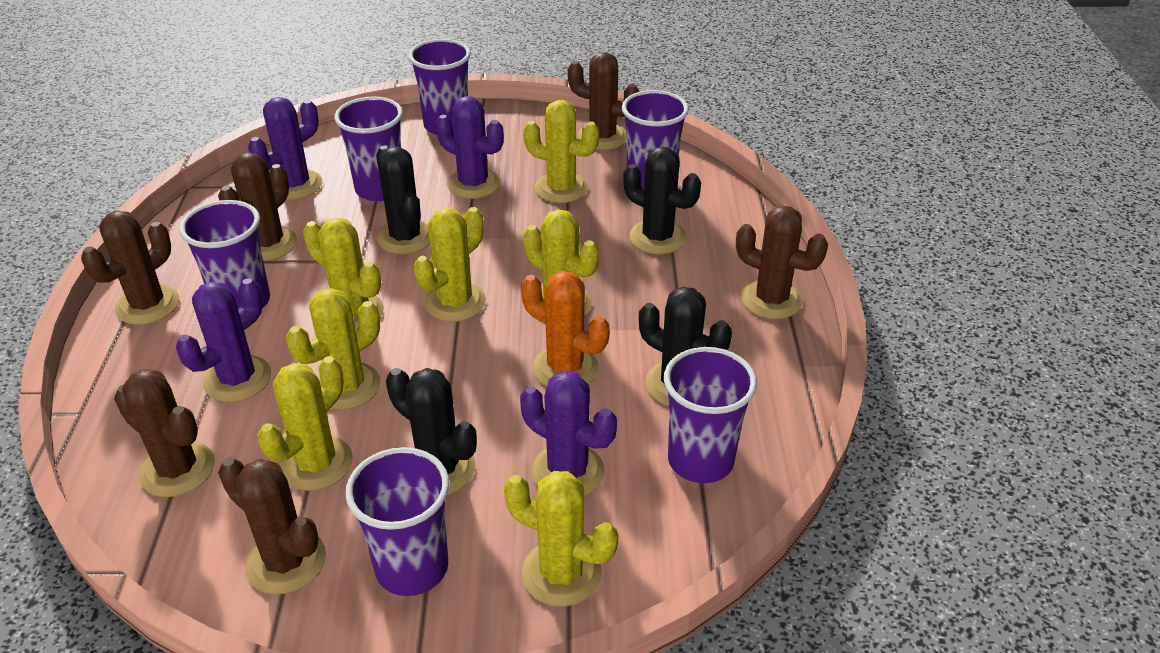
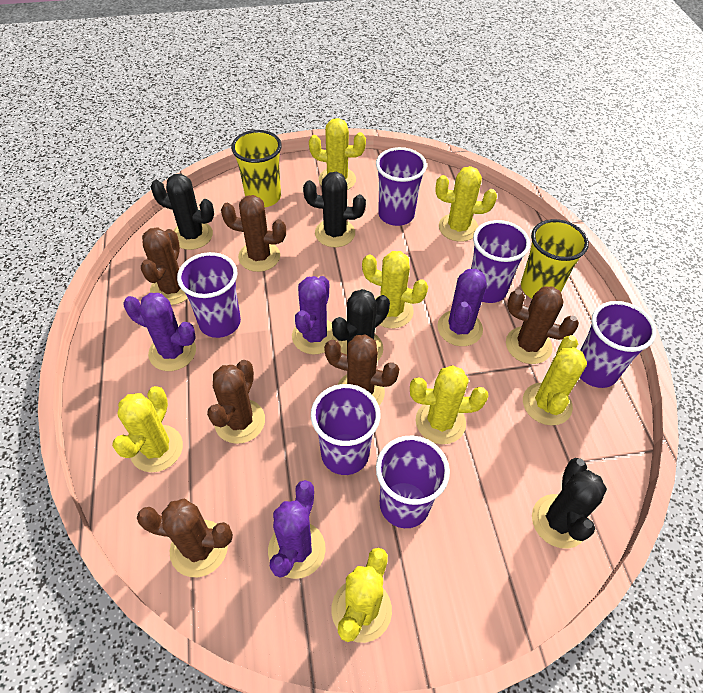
orange cactus: [521,271,610,386] = 1 -> none = 0
yellow cup: none = 0 -> [231,130,282,208] [521,219,589,299] = 2

